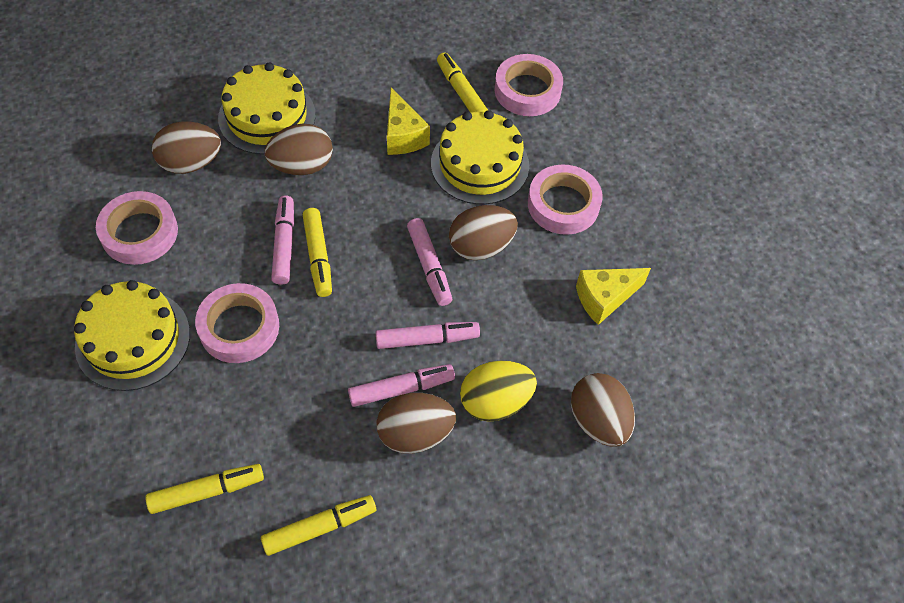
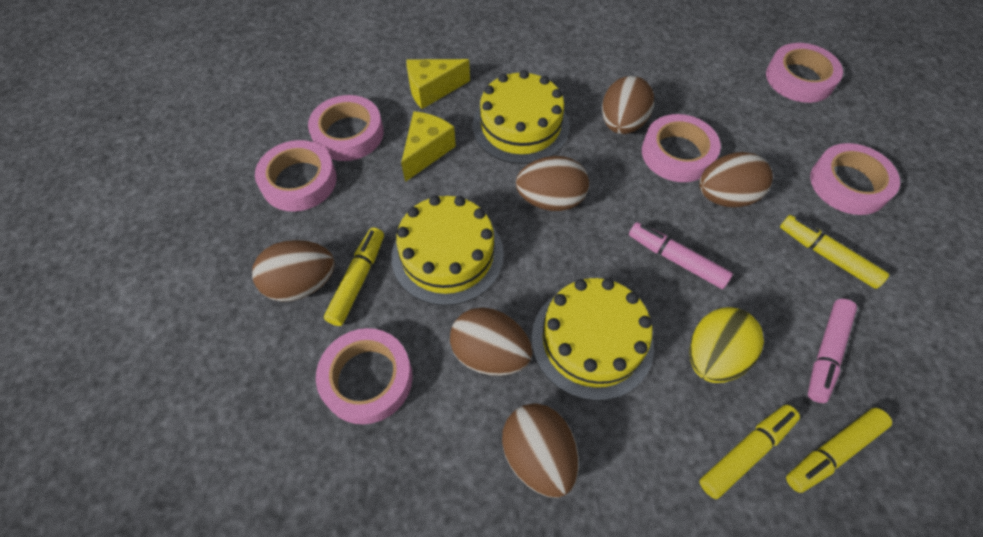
brown egg: [152,121,221,174] [265,124,333,175] [377,393,456,454] [449,205,518,260] [571,373,635,447] = 5 -> [252,240,335,302] [450,307,532,376] [502,403,579,498] [516,156,589,211] [602,76,654,134] [699,152,773,207] = 6
pink marker: [271,195,294,285] [348,364,455,407] [375,322,480,349] [407,218,452,306] = 4 -> [629,222,733,289] [808,299,857,403] = 2
pink tape: [96,191,178,265] [195,283,279,363] [495,54,563,116] [528,165,603,235] = 4 -> [255,140,337,212] [308,95,384,161] [316,328,413,424] [642,114,721,182] [766,43,843,103] [810,143,900,215] = 6

